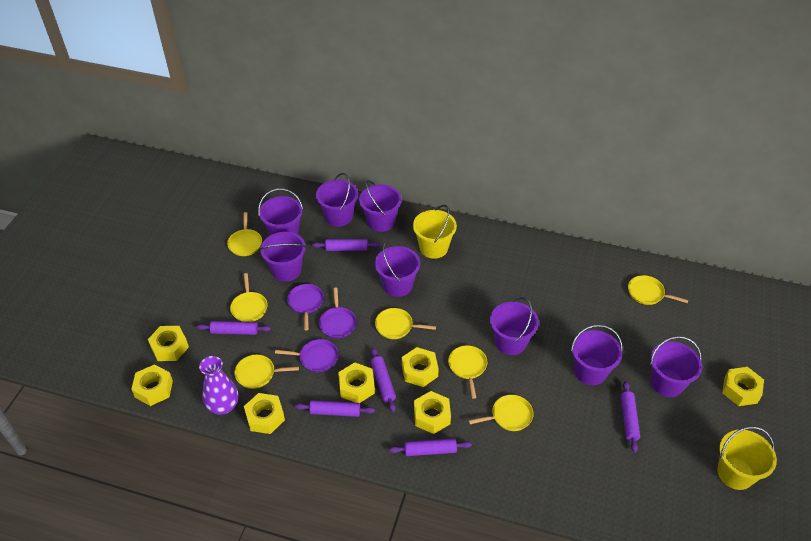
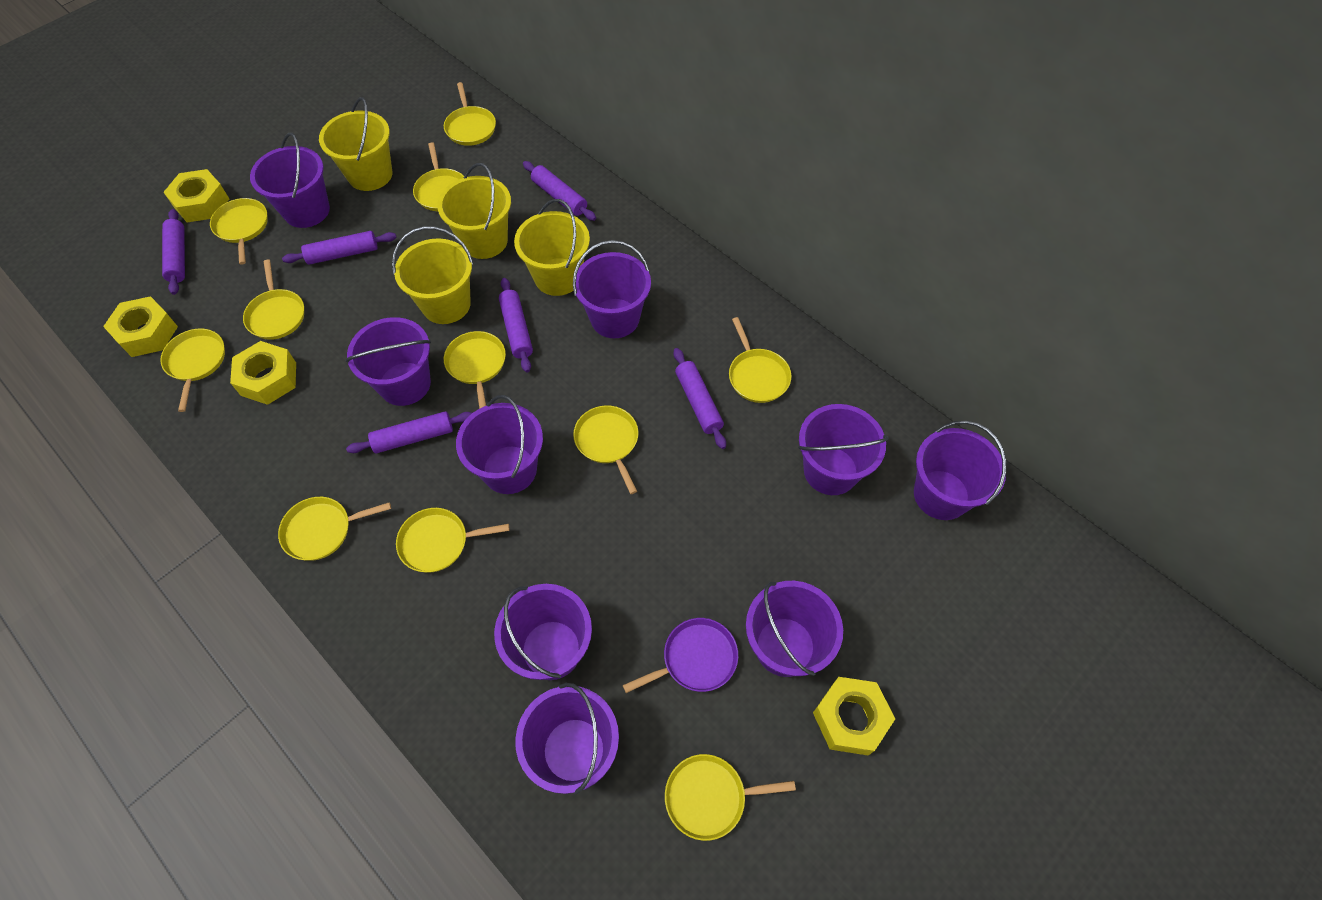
purple bucket: [258,188,303,235] [260,232,306,282] [316,173,358,227] [359,180,402,232] [375,242,420,297] [490,297,539,355] [571,325,623,385] [650,336,702,397] = 8 -> [250,133,330,228] [345,317,431,406] [456,395,543,494] [494,584,592,680] [515,683,619,795] [573,240,651,338] [746,581,843,677] [798,404,888,495] [914,421,1006,520] = 9
purple pan: [275,339,339,372] [287,284,324,330] [319,288,357,339] = 3 -> [623,618,738,693] = 1
purple vase: [199,356,238,415] = 1 -> none = 0
yellow bucket: [413,205,457,259] [717,426,777,490] = 2 -> [319,97,392,191] [392,226,473,324] [437,163,511,259] [514,199,590,296] = 4
yellow nut: [131,364,173,406] [148,326,189,361] [244,393,285,434] [338,362,375,403] [402,347,439,387] [414,391,451,434] [722,367,764,406] = 7 -> [103,296,178,357] [164,169,229,222] [230,341,296,405] [813,677,895,755] = 4
yellow pan: [227,212,262,256] [230,273,267,322] [235,355,299,389] [375,308,436,339] [448,345,487,399] [469,395,534,431] [628,275,688,305] = 7 -> [160,328,225,412] [210,198,268,265] [243,260,304,340] [278,497,391,561] [396,508,509,573] [413,142,464,211] [444,82,496,146] [444,331,506,409] [573,405,638,494] [665,754,796,841] [729,317,791,403] = 11

